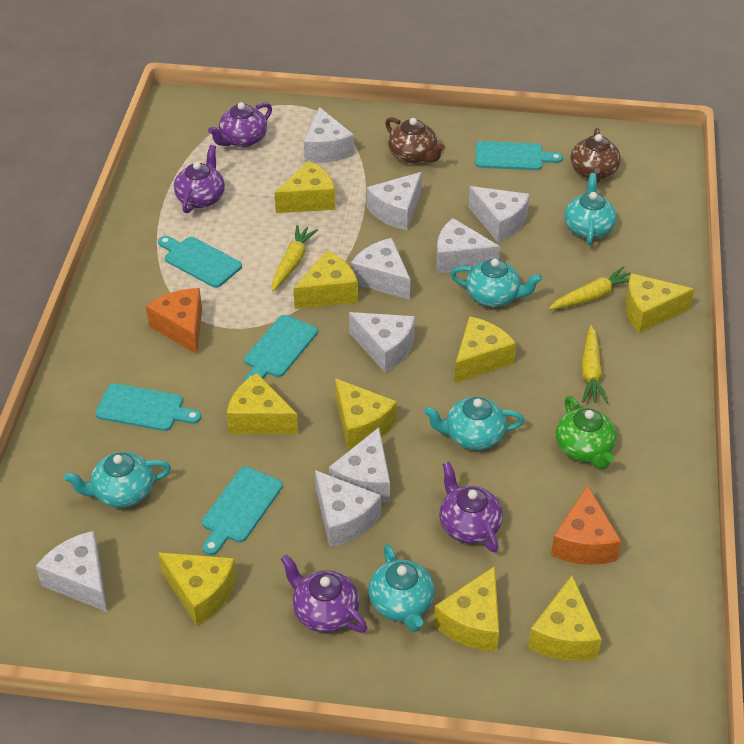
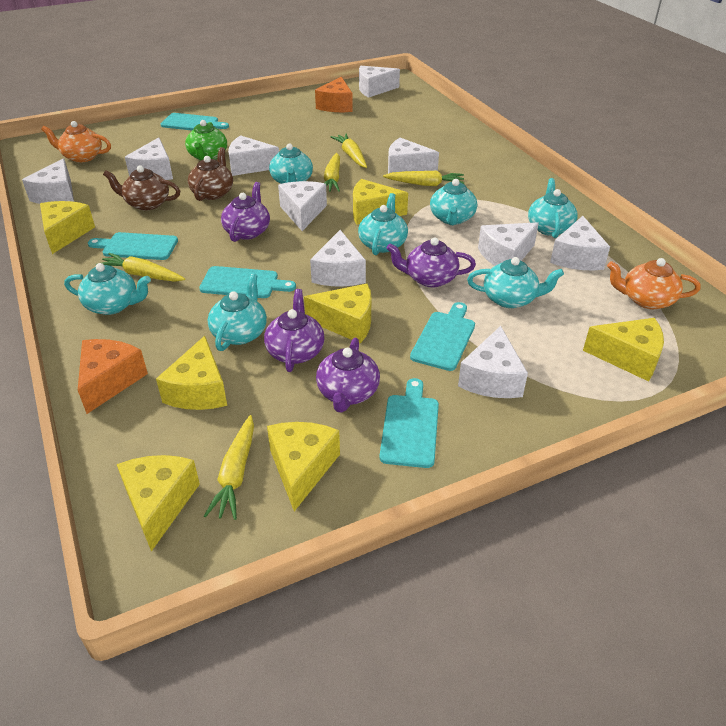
orange teapot: none = 0 -> [41,121,111,163] [607,258,701,309] = 2
turquoise teapot: [64,452,171,508] [368,544,435,632] [424,397,524,450] [451,259,542,307] [564,173,617,245] = 5 -> [64,263,151,315] [208,273,267,351] [269,143,313,184] [358,193,408,255] [430,179,477,225] [467,257,564,308] [528,178,578,238] = 7
white cheese: [36,531,107,612] [304,107,354,163] [315,470,381,547] [329,427,390,503] [349,312,415,373] [351,238,410,300] [367,172,422,230] [436,218,500,274] [468,186,530,242] = 9 -> [22,158,74,204] [125,137,173,180] [228,135,279,176] [278,181,327,231] [310,230,366,286] [359,66,400,98] [388,138,439,174] [458,326,528,398] [478,222,539,266] [550,216,610,271] = 10
yellow carrot: [272,225,318,292] [549,266,631,310] [581,325,608,404] = 3 -> [96,253,185,282] [204,415,254,520] [324,153,340,192] [331,133,367,168] [383,171,464,186] = 5
yellow cheese: [158,552,237,626] [227,373,298,434] [275,161,335,213] [294,250,358,309] [335,378,397,450] [434,566,499,651] [454,316,516,383] [528,575,602,661] [625,273,694,333] = 9 -> [40,201,95,254] [117,455,200,552] [156,336,227,410] [267,422,340,511] [304,284,371,344] [353,179,408,225] [583,318,664,382] = 7

